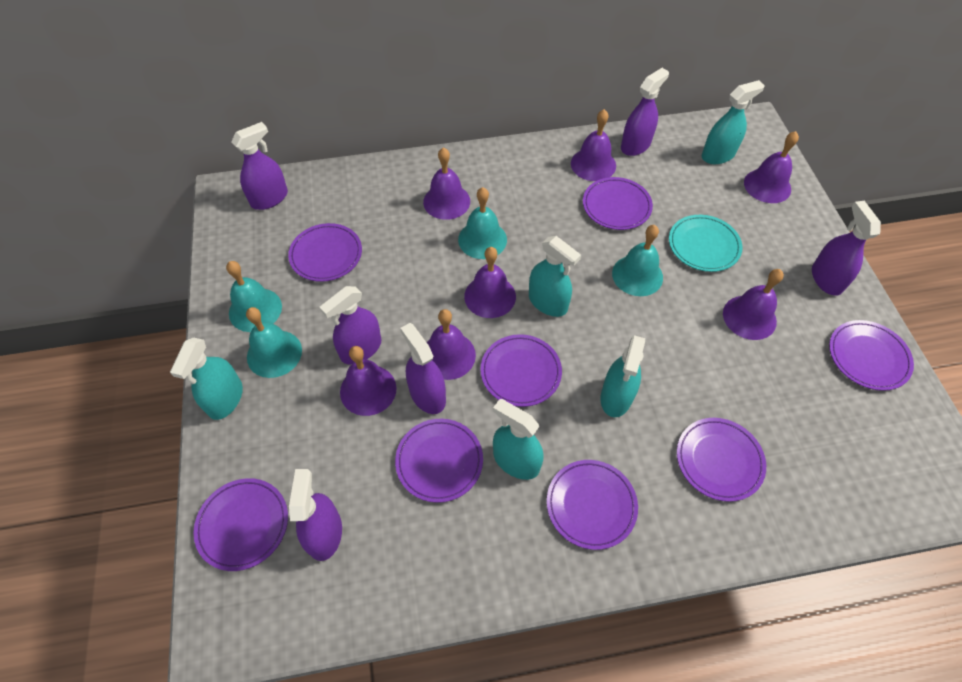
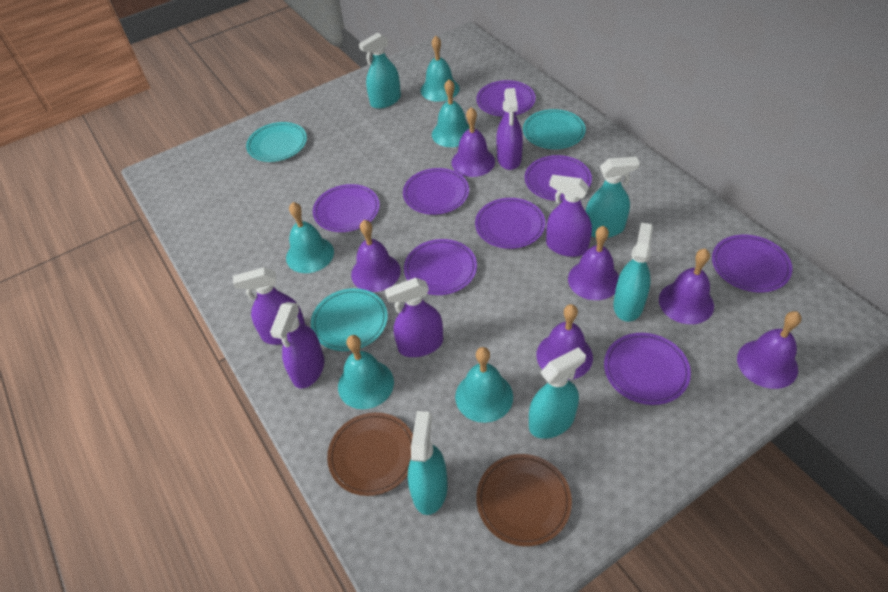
brown plate: none = 0 -> [327,412,413,496] [476,454,572,546] = 2
purple bell: [340,346,396,416] [423,147,470,220] [427,309,476,380] [464,247,516,318] [571,109,616,181] [723,269,784,340] [744,131,799,203] = 7 -> [351,220,401,292] [451,107,495,177] [536,304,593,380] [568,226,619,300] [659,248,714,324] [737,311,801,389] = 6
purple spray bottle: [231,122,288,210] [289,469,342,561] [320,286,381,364] [400,323,446,414] [621,68,669,156] [812,201,881,296] = 6 -> [233,267,306,345] [270,302,324,388] [385,278,443,357] [496,88,523,170] [546,175,592,257] = 5
turquoise bell: [226,261,282,332] [246,307,302,378] [458,187,507,259] [612,225,663,296] = 4 -> [286,202,334,273] [338,335,394,409] [421,36,460,102] [432,79,470,147] [455,347,513,423] = 5
turquoise plate: [669,215,743,272] = 1 -> [246,122,307,162] [311,288,388,351] [523,109,586,149] = 3

